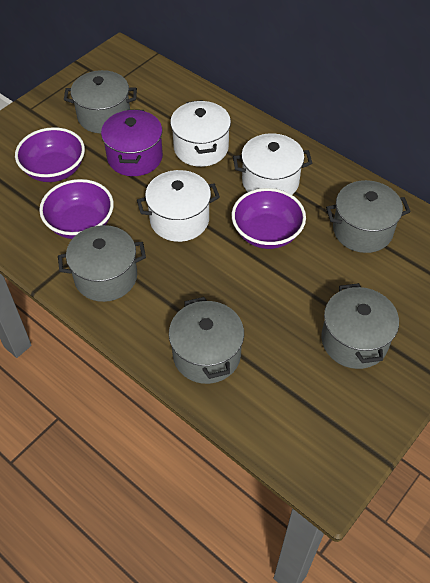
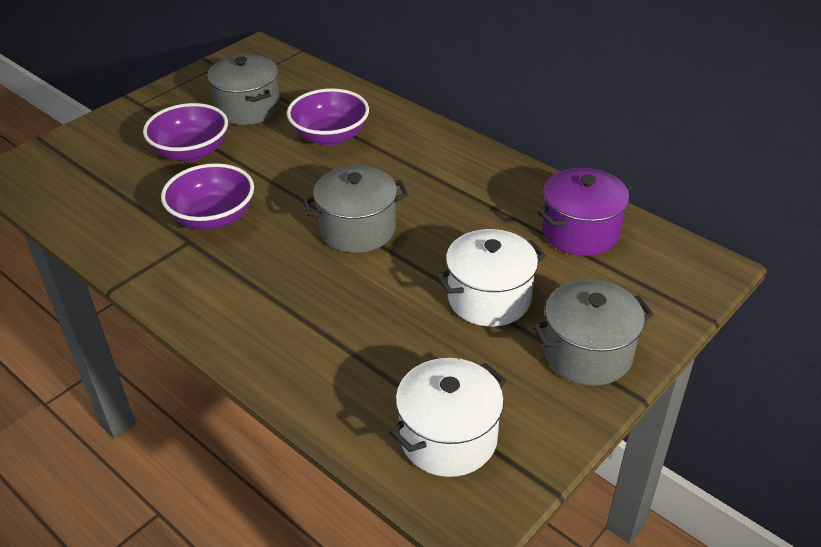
grey pot: [58,225,146,302] [64,70,137,133] [169,297,244,384] [321,283,399,369] [326,180,411,253] = 5 -> [207,55,280,125] [302,166,409,253] [532,279,654,386] = 3
white pot: [137,170,220,242] [170,100,231,167] [233,133,312,195] = 3 -> [389,358,507,477] [435,229,546,327] = 2

